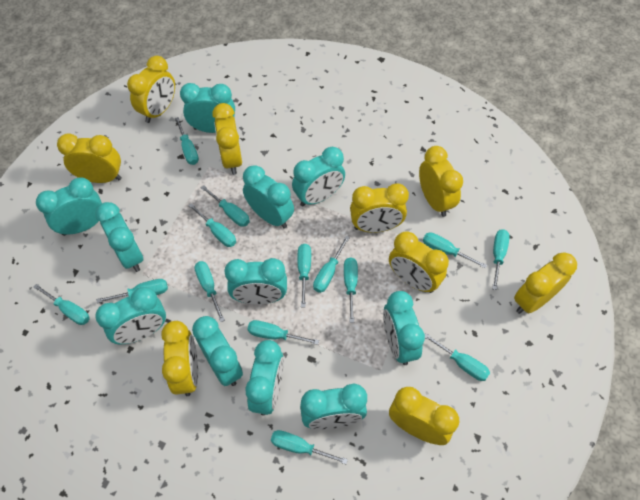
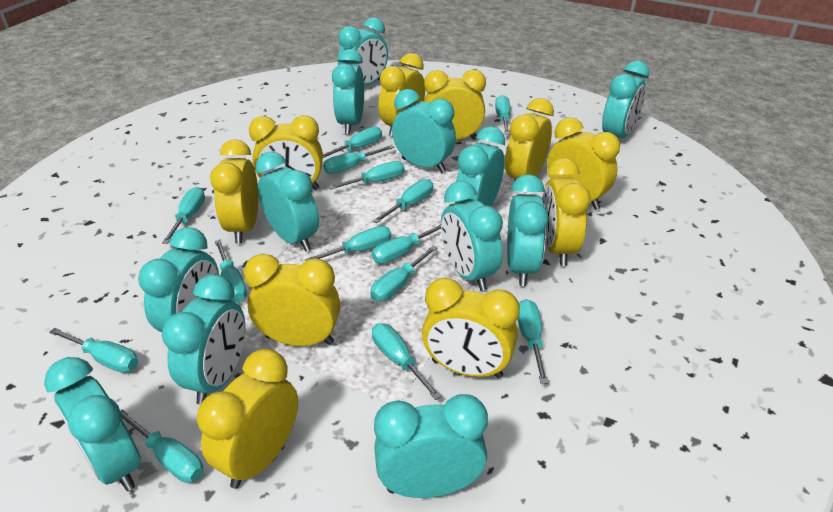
turquoise clock: [36,177,102,236] [95,202,143,272] [95,287,166,344] [180,83,235,133] [192,316,243,386] [224,258,287,305] [243,165,294,228] [246,340,284,416] [292,147,345,206] [300,383,367,430] [383,291,425,365] = 11 -> [44,357,141,491] [138,227,219,332] [162,274,245,405] [255,152,319,252] [332,49,364,134] [338,17,388,86] [374,394,488,498] [392,89,456,173] [441,181,503,291] [455,126,505,207] [507,174,549,286] [602,61,649,138] = 12
yellow clock: [57,134,122,183] [127,56,175,123] [162,321,198,396] [212,103,242,175] [350,183,409,233] [389,231,449,293] [389,387,459,445] [419,146,463,217] [514,252,577,314] = 9 -> [197,349,298,489] [210,139,258,244] [244,254,340,346] [249,115,323,190] [378,53,425,137] [422,277,520,379] [424,70,486,140] [505,98,554,182] [542,158,591,266] [547,117,620,210] = 10

